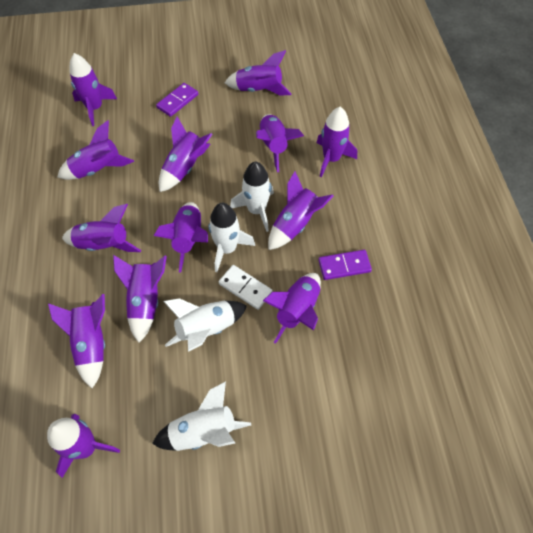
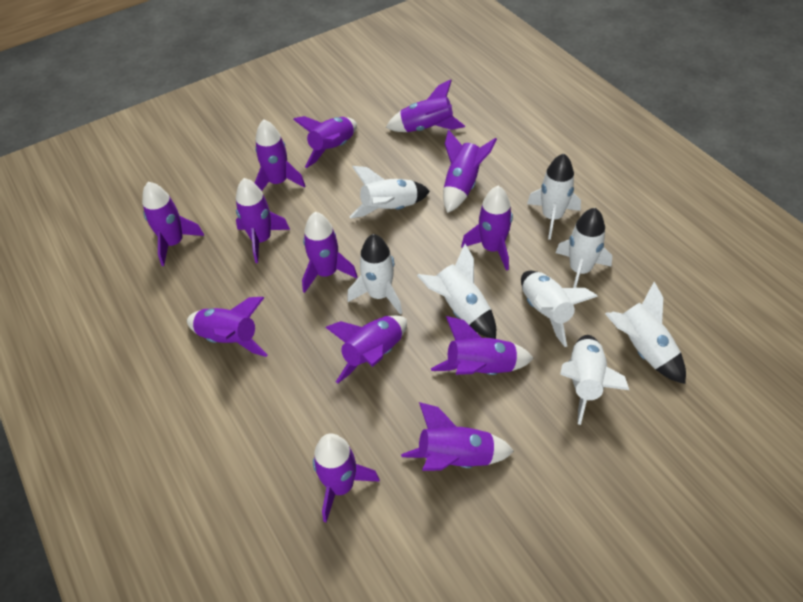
purple domino: [156,83,198,117] [318,250,372,280] = 2 -> none = 0
white domino: [219,265,272,310] = 1 -> none = 0
white rocket: [152,381,251,451] [163,298,247,352] [209,203,255,272] [230,162,274,232] = 4 -> [347,234,402,315] [350,166,430,219] [417,244,496,339] [521,271,598,347] [527,153,581,240] [556,208,612,288] [560,335,629,425] [605,282,686,384] = 8

